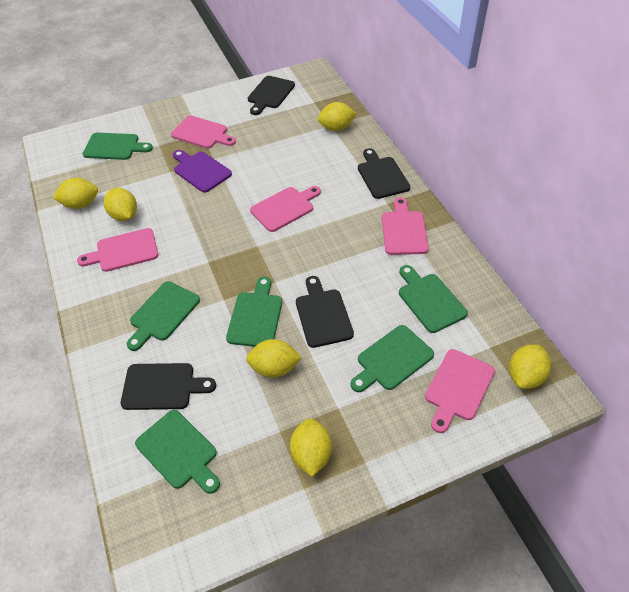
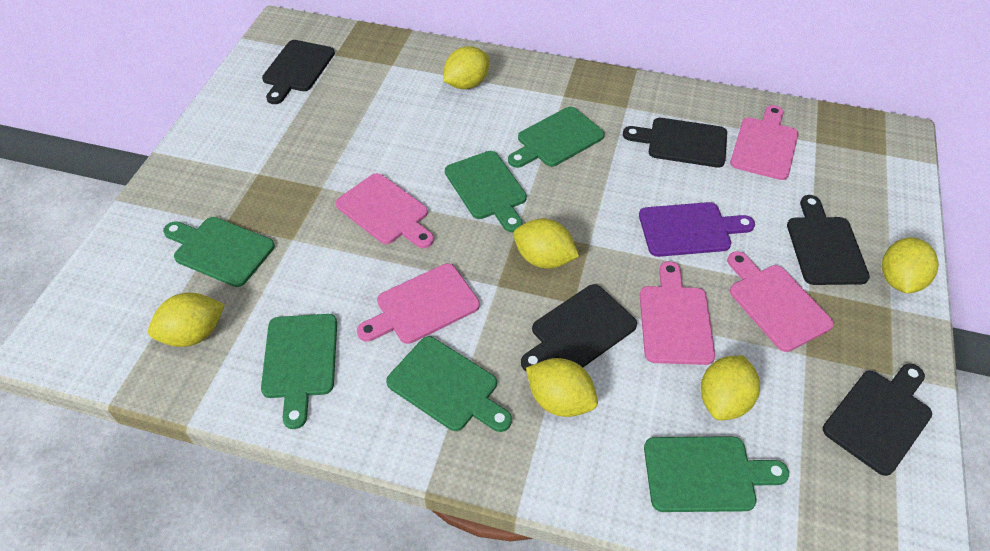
black cutting board: [120,363,216,410] [248,76,295,115] [296,276,354,348] [358,148,410,199] = 4 -> [262,40,335,104] [521,284,637,371] [623,118,727,168] [787,195,870,285] [823,364,932,476] = 5

